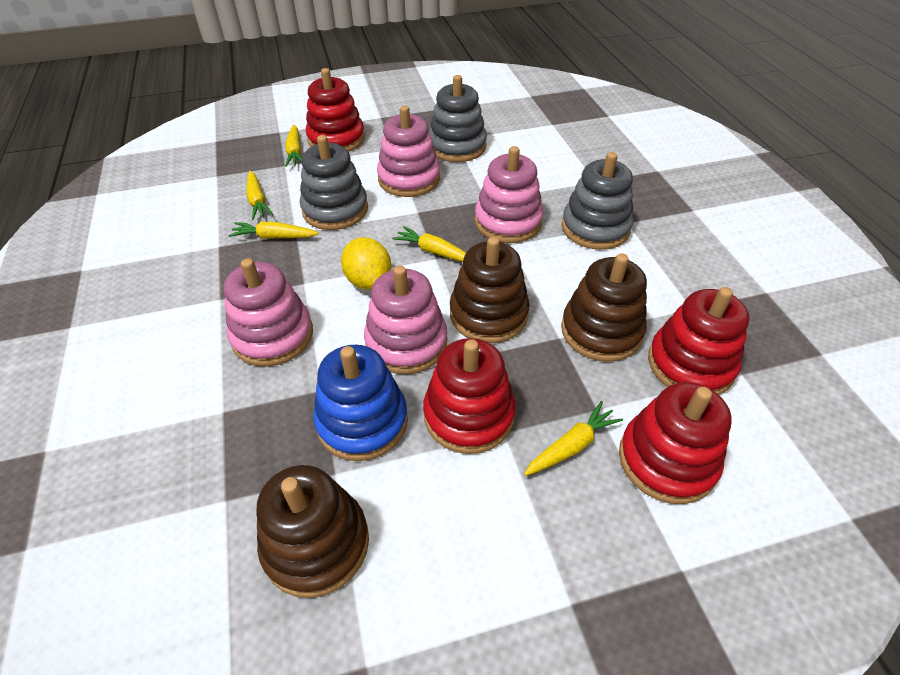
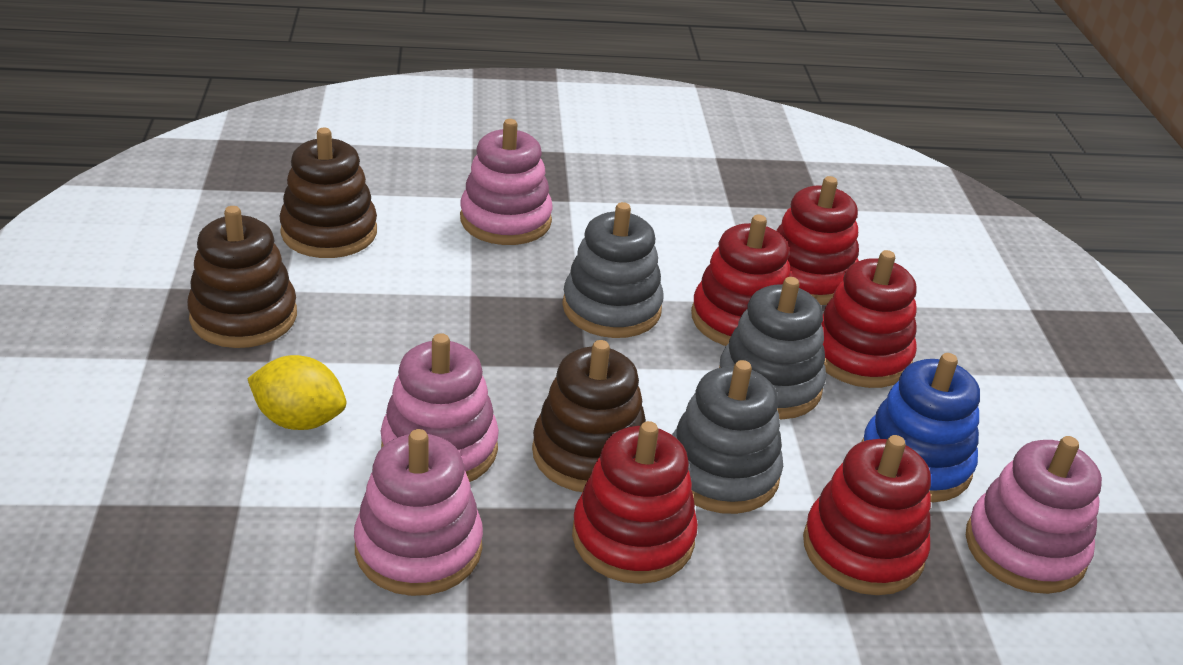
red stacking toy: [306,68,365,152] [423,338,516,454] [619,382,732,504] [648,287,749,395] = 4 -> [572,421,698,584] [691,214,791,346] [776,176,859,305] [803,435,931,595] [822,250,917,388] = 5
yellow carrot: [229,222,319,239] [246,171,274,220] [285,125,302,167] [392,226,466,262] [524,401,623,476] = 5 -> none = 0

